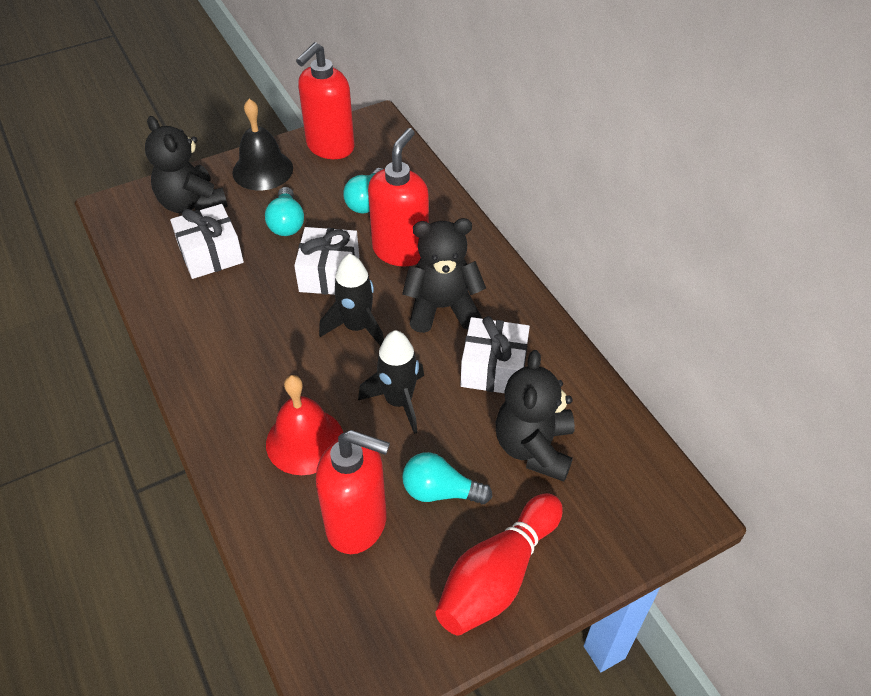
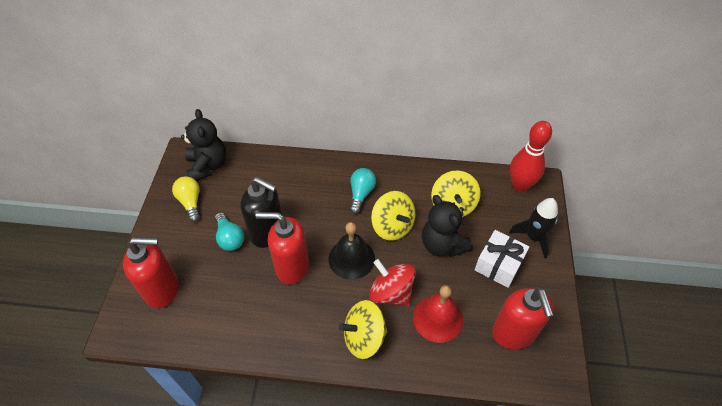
black rocket: [319,253,384,346] [358,330,424,434] = 2 -> [509,198,558,258] = 1
black soap dispenser: none = 0 -> [240,177,282,248] = 1
black teddy bear: [145,116,228,213] [402,218,486,333] [496,350,575,482] = 3 -> [181,109,226,181] [422,195,473,257] = 2
red spinning top: none = 0 -> [369,259,416,306] = 1
turquoise light bulb: [265,187,304,236] [343,168,383,213] [402,452,492,504] = 3 -> [215,212,244,251] [350,168,376,214] = 2
white gift: [170,204,244,279] [294,227,359,295] [460,316,530,393] = 3 -> [475,230,529,288] = 1
yellow light bulb: none = 0 -> [172,176,200,222] = 1
yellow spinning top: none = 0 -> [339,300,387,359] [371,191,415,241] [431,170,481,217] = 3

